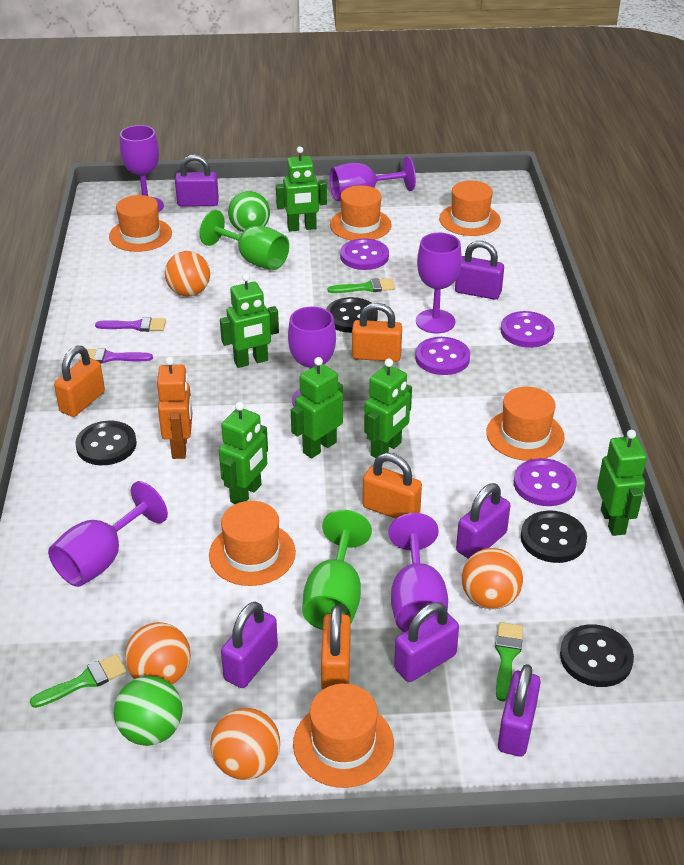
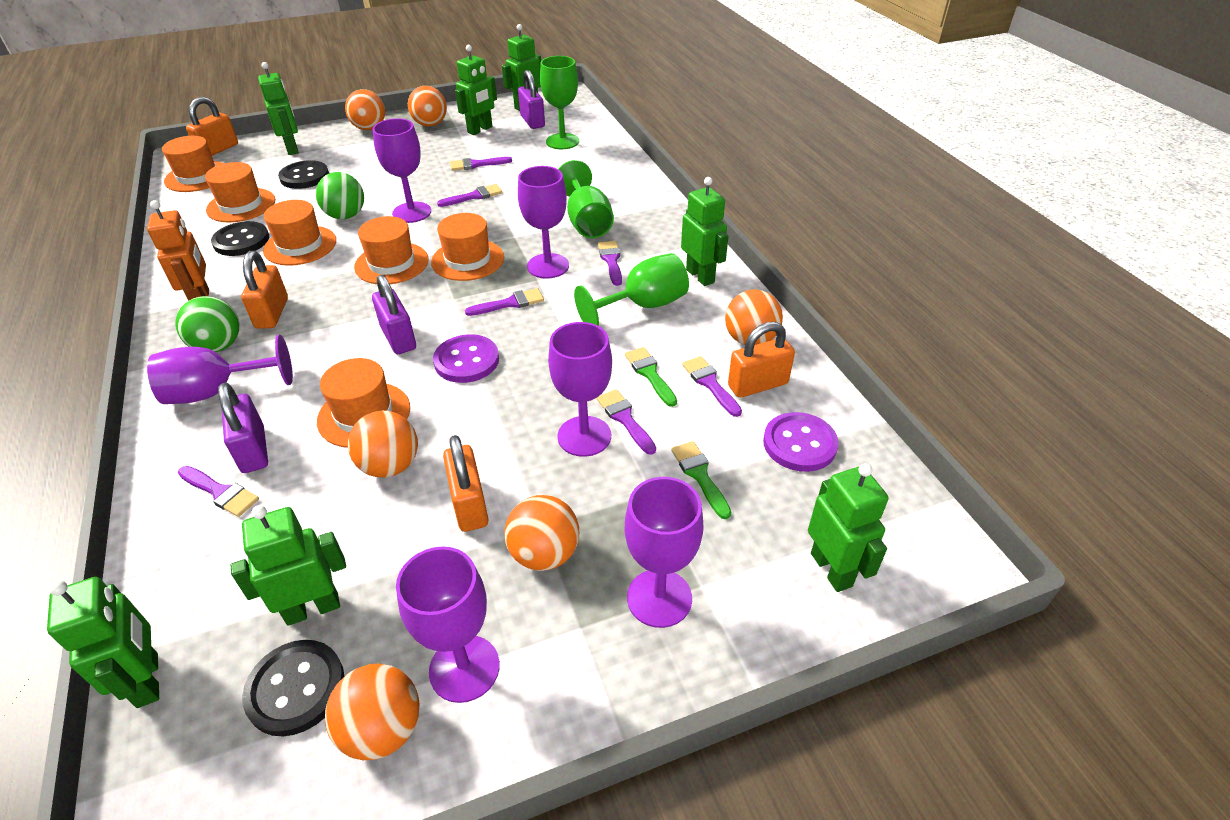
black button: [75,421,137,465] [326,297,378,333] [521,510,587,563] [560,624,634,687] = 4 -> [211,221,269,256] [242,640,344,736] [278,160,329,189] = 3
green brush: [30,654,127,708] [328,278,395,293] [495,622,523,702] = 3 -> [625,347,677,407] [671,441,731,519] = 2
green goblet: [200,210,289,270] [302,510,372,630] = 2 -> [540,56,579,149] [558,160,614,238] [574,253,689,326] = 3
green robot: [219,402,268,504] [220,274,279,368] [276,147,327,232] [291,357,343,458] [364,358,412,458] [597,430,647,536] = 6 -> [47,577,159,708] [231,505,346,626] [258,62,299,155] [455,45,497,135] [502,24,541,111] [681,177,728,286] [808,463,888,592] = 7
orange ball: [125,622,191,685] [165,251,210,296] [210,708,280,780] [462,548,523,609] = 4 -> [325,664,420,760] [345,89,385,130] [348,411,418,477] [408,86,447,126] [504,495,579,571] [725,289,783,345] = 6
purple brush: [79,348,153,363] [95,317,166,332] = 2 -> [178,466,259,517] [437,184,503,207] [450,157,512,171] [465,288,544,316] [597,389,656,455] [598,241,622,286] [682,356,742,417] = 7
purple button: [340,238,389,270] [415,337,470,375] [501,311,555,348] [514,458,577,506] = 4 -> [433,334,499,383] [763,412,839,472] = 2
purple padlock: [175,154,219,207] [221,601,278,688] [394,602,459,682] [455,241,504,300] [456,483,510,559] [498,664,541,757] = 6 -> [218,382,268,473] [372,275,416,354] [518,70,545,129] = 3

